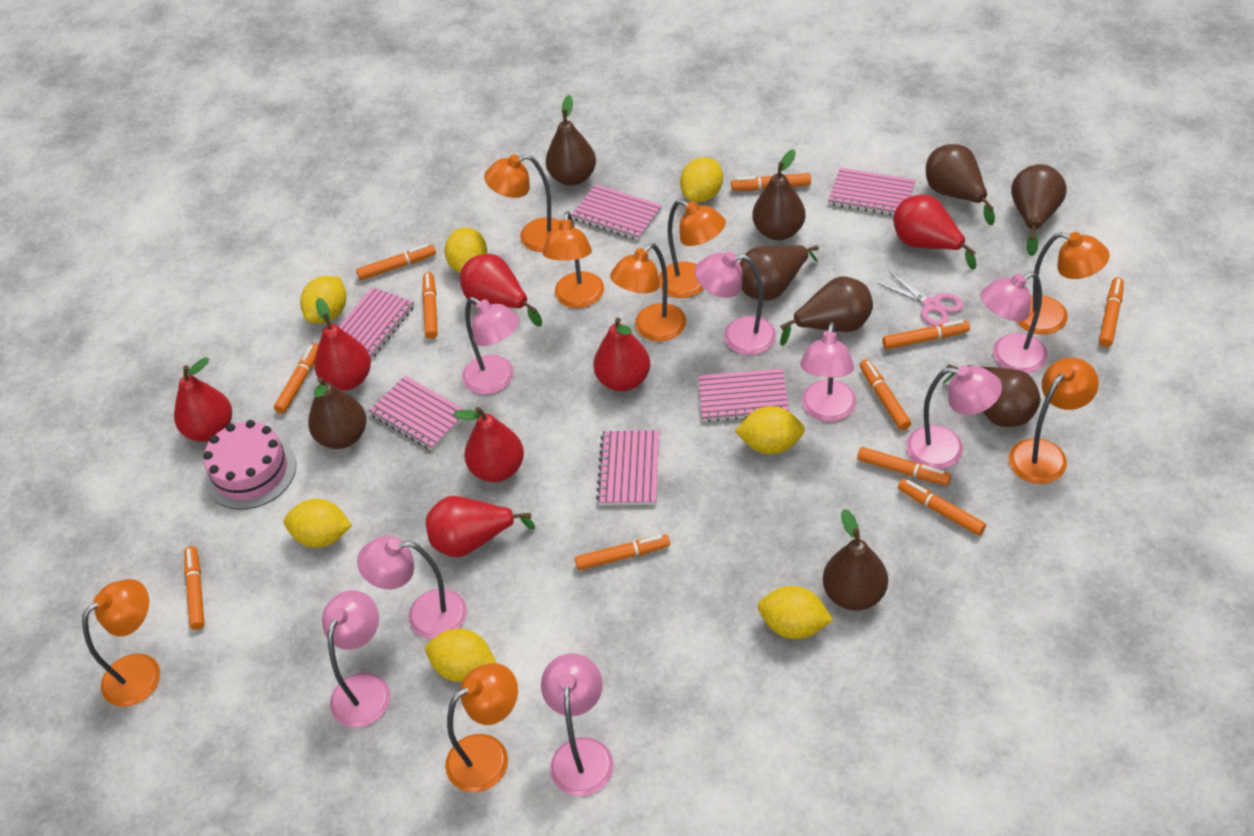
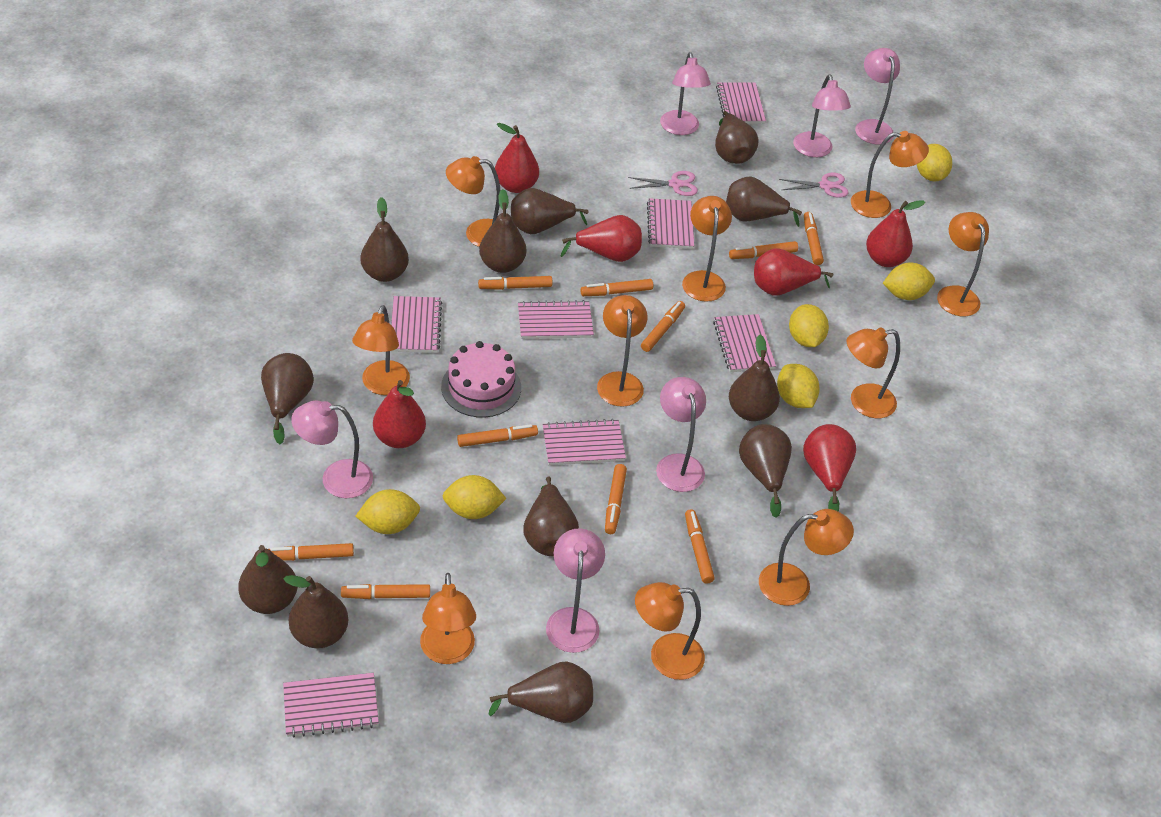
brown pear: [308,377,366,449] [546,95,596,186] [739,245,819,300] [752,149,805,240] [780,276,873,346] [823,509,888,611] [926,144,995,225] [943,364,1041,427] [1011,164,1067,256] = 9 -> [238,545,298,614] [261,353,314,444] [284,575,348,648] [361,197,409,282] [479,189,526,273] [488,661,593,723] [511,188,588,234] [523,476,579,556] [715,111,759,164] [726,176,802,227] [729,335,780,421] [739,424,792,518] = 12
orange lamp: [82,579,160,707] [445,663,518,792] [484,154,560,252] [543,211,604,308] [610,243,686,341] [659,199,726,298] [1009,358,1099,484] [1017,232,1110,335] = 8 -> [352,305,410,395] [420,573,476,664] [446,156,500,247] [597,295,648,407] [635,582,705,680] [682,196,732,301] [759,509,854,606] [847,327,900,418] [851,131,929,218] [937,212,989,316] = 10
orange marker: [184,546,205,630] [274,343,318,413] [356,244,436,280] [422,272,438,339] [575,535,670,570] [731,173,811,191] [857,447,951,485] [860,359,911,430] [883,320,970,349] [898,479,986,536] [1099,277,1124,347] = 11 -> [269,543,354,561] [341,584,430,599] [457,424,538,447] [478,276,552,290] [580,279,653,296] [605,464,627,534] [641,301,685,352] [685,509,715,584] [729,241,798,259] [804,212,824,265] = 10
pink lamp: [322,590,390,728] [357,536,467,639] [462,297,520,395] [541,653,614,796] [695,252,776,355] [800,322,856,422] [906,365,1002,469] [980,272,1048,373] = 8 -> [291,401,373,498] [546,528,605,653] [656,377,706,492] [660,52,711,135] [793,75,851,157] [855,48,900,145] = 6
pink notebook: [339,287,414,359] [369,376,465,450] [571,184,662,240] [596,430,659,505] [698,369,789,422] [828,168,916,216] = 6 -> [283,673,379,737] [391,296,442,353] [518,300,594,339] [542,419,626,465] [647,198,694,249] [713,314,776,372] [716,82,766,124] = 7
pink scissors: [878,272,964,326] = 1 -> [628,171,698,196] [779,173,848,198] = 2
red pear: [174,357,232,442] [314,298,371,391] [426,496,535,558] [453,407,524,482] [460,254,542,327] [593,317,650,391] [893,195,976,269] = 7 -> [373,380,426,448] [495,123,539,193] [560,215,642,262] [754,248,833,296] [803,424,856,511] [866,200,925,267] = 6
yellow lemon: [284,499,352,548] [300,276,346,323] [425,629,496,682] [444,227,487,273] [680,157,723,202] [735,406,805,454] [758,586,833,639] = 7 -> [355,489,420,534] [443,475,507,519] [777,364,820,408] [789,304,829,347] [883,262,935,300] [917,144,952,182] = 6

